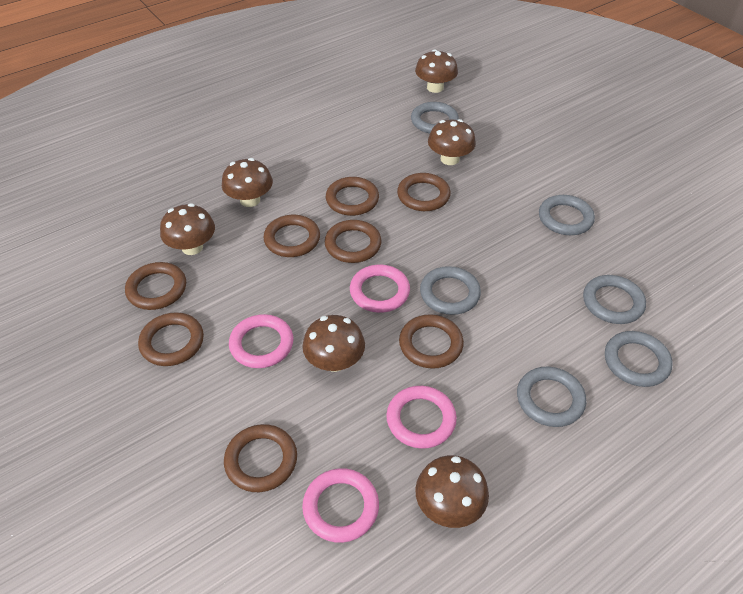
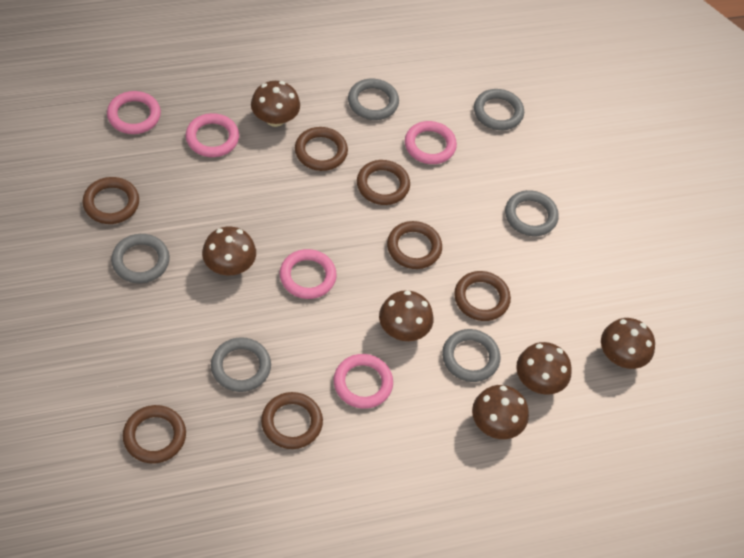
brown ring: [125,262,186,310] [138,312,204,366] [224,424,297,492] [263,215,320,257] [325,220,382,263] [326,177,379,216] [397,173,451,211] [399,314,464,369] = 8 -> [83,177,139,224] [123,405,186,464] [261,392,323,449] [295,127,348,171] [357,160,410,205] [387,221,442,269] [454,271,511,321] = 7
pink ring: [229,314,293,368] [302,468,379,543] [350,265,410,313] [386,386,457,449] = 4 -> [107,91,161,134] [186,113,239,157] [280,249,337,299] [334,354,393,409] [405,121,457,164] = 5

